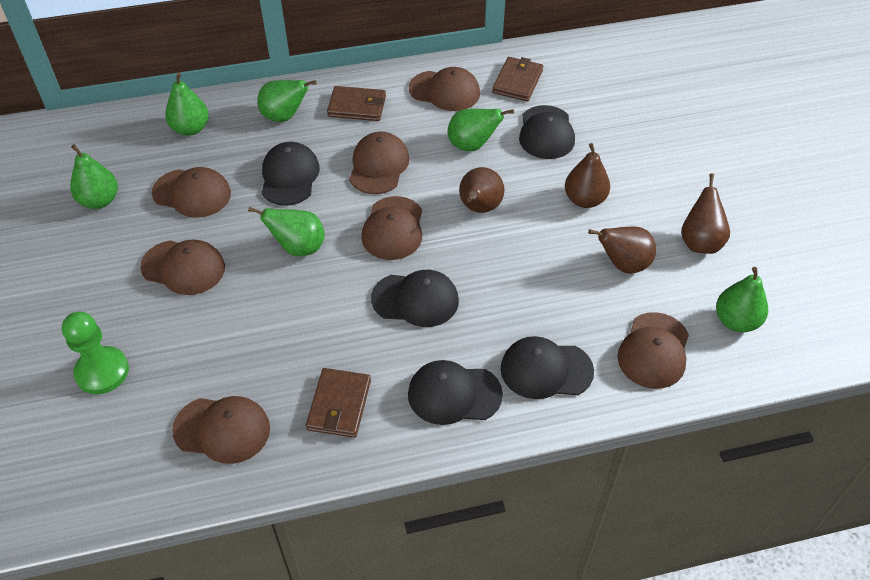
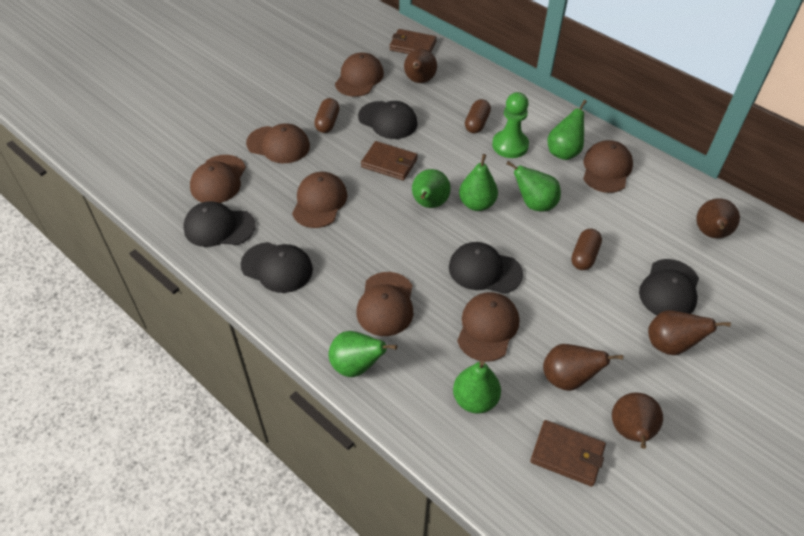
brown capsule: none = 0 -> [314,98,340,133] [465,99,491,133] [571,229,602,270] = 3
brown pear: [459,167,504,213] [565,143,610,208] [588,226,656,273] [681,173,730,254] = 4 -> [404,49,437,83] [543,344,623,391] [612,393,663,449] [648,310,731,355] [696,198,740,238] = 5

